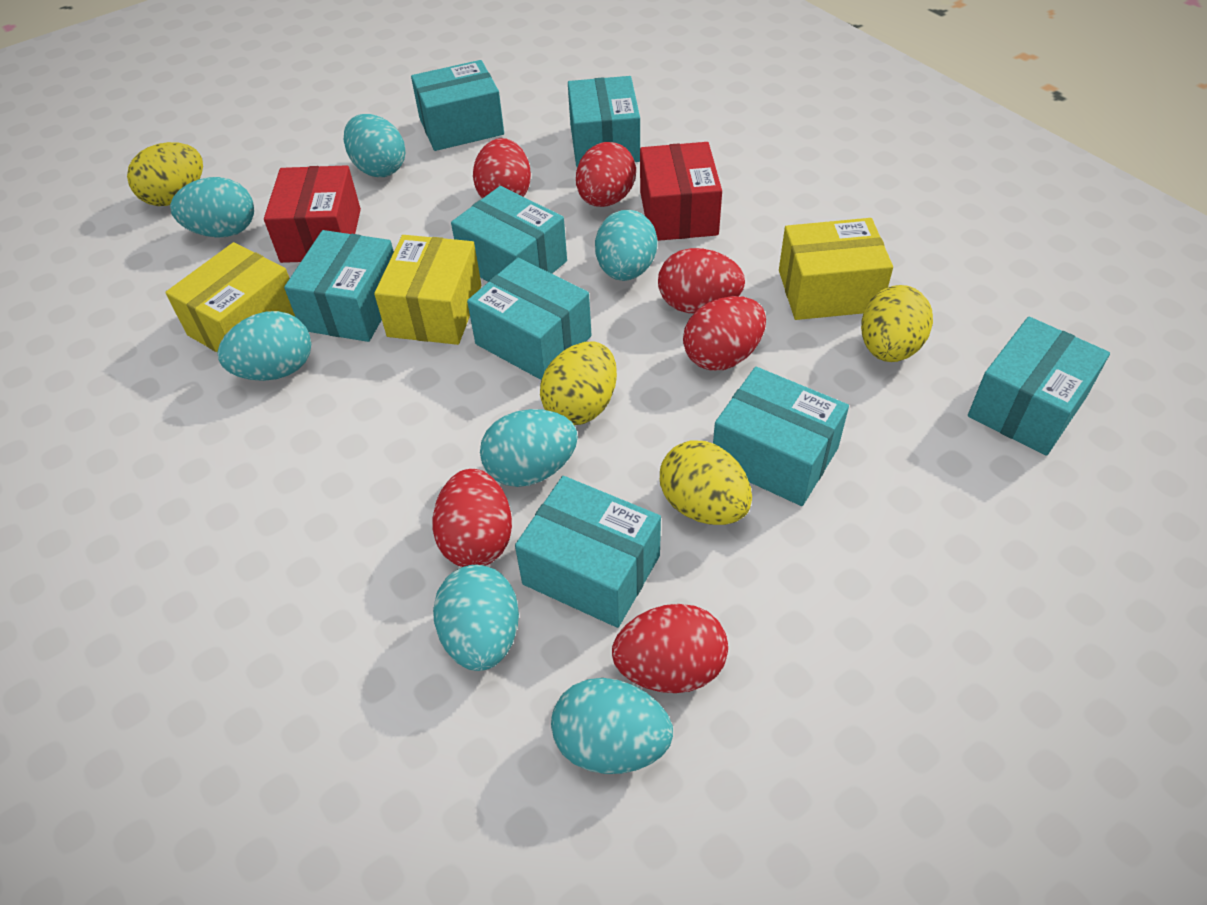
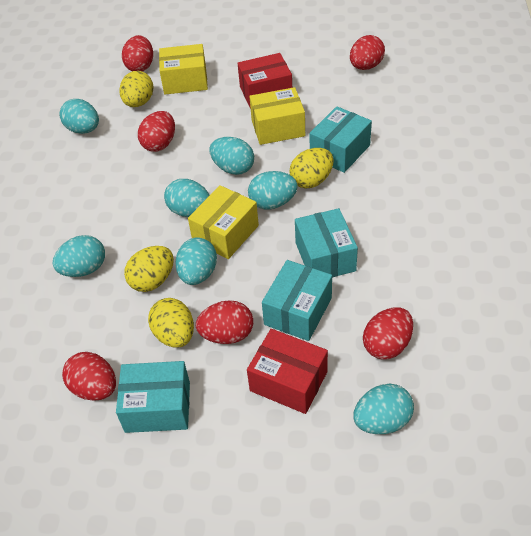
turquoise box: [284,230,394,342] [411,60,504,151] [451,186,567,282] [467,258,592,380] [515,476,661,628] [568,76,640,167] [713,367,849,506] [968,317,1110,456] = 8 -> [116,361,190,433] [262,260,332,341] [295,208,358,277] [309,106,372,173] = 4

